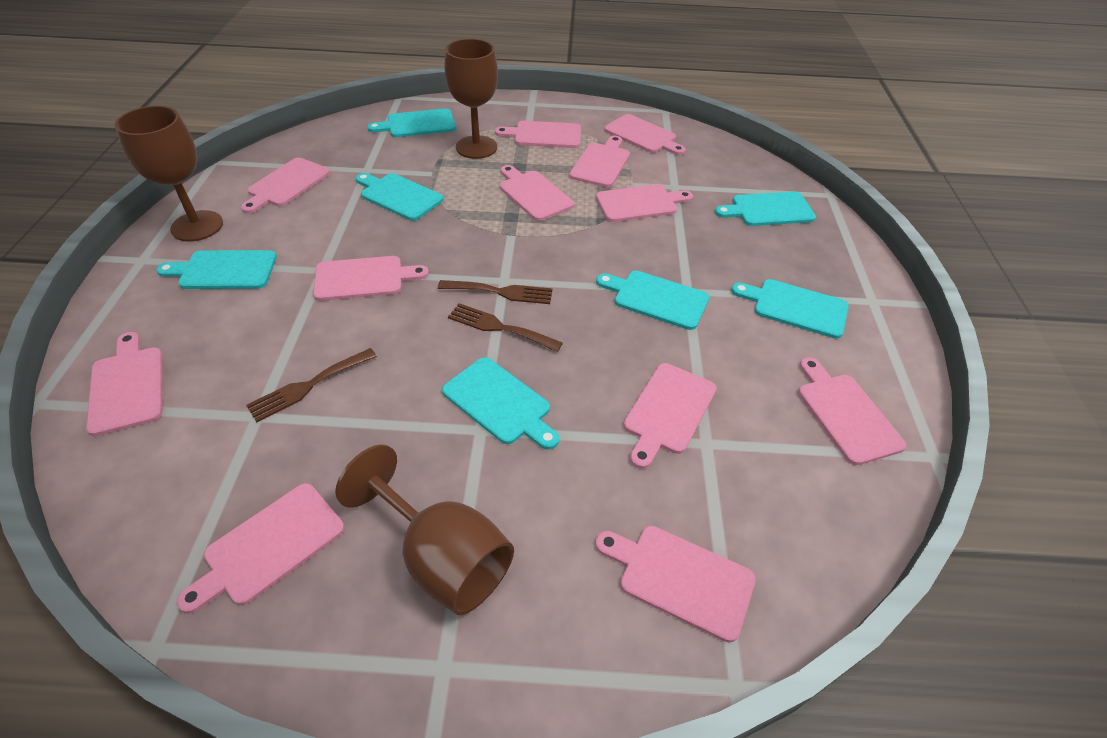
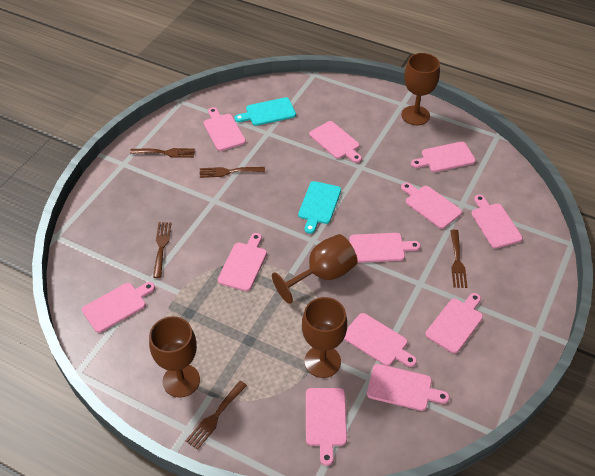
brown fork: [246,348,377,423] [438,280,552,304] [448,303,563,352] = 3 -> [130,148,195,158] [153,222,171,278] [185,381,247,450] [200,167,265,178] [450,230,467,288] = 5
brown goblet: [115,106,223,242] [335,444,514,615] [444,39,498,159] = 3 -> [149,316,200,398] [272,234,358,304] [302,297,347,378] [401,53,440,125] = 4
turquoise cutting board: [156,250,277,289] [356,173,443,221] [367,108,456,137] [442,357,559,450] [596,271,709,330] [715,192,816,226] [731,279,849,339] = 7 -> [234,97,296,126] [298,181,341,234] = 2

